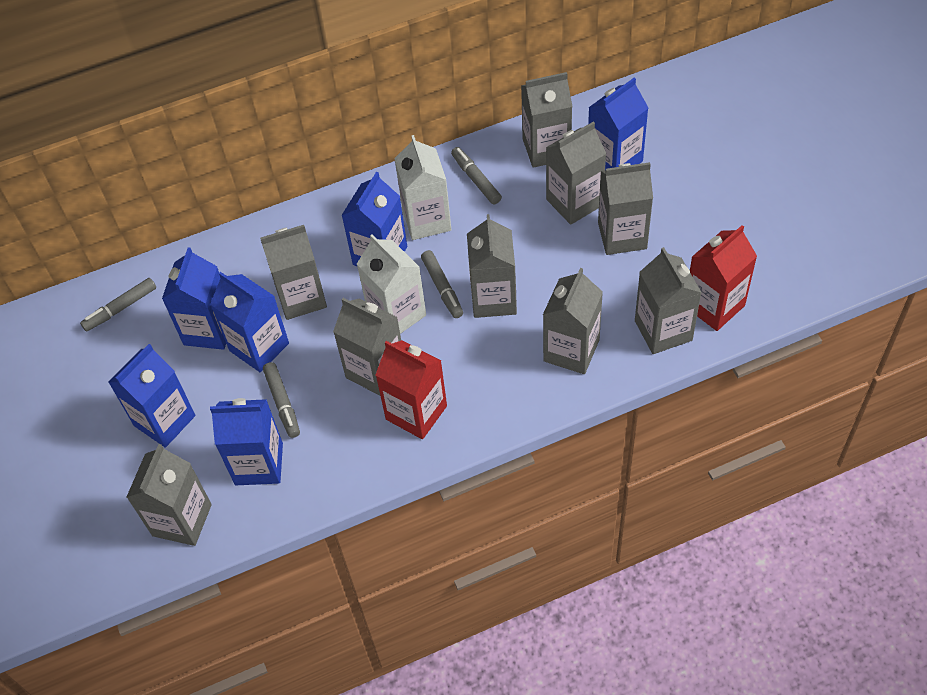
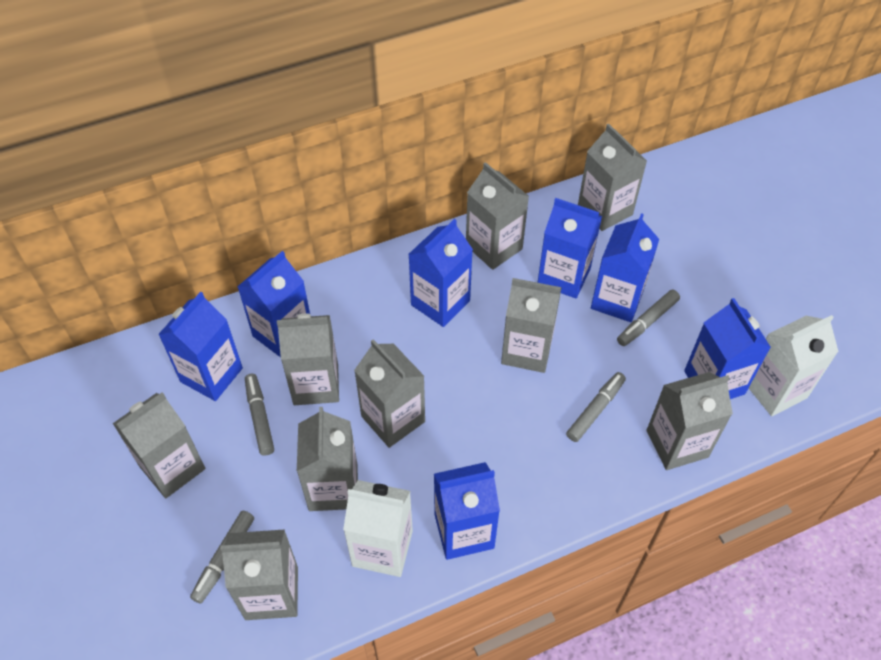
blue carton: [108,344,195,448] [162,247,226,350] [210,272,289,372] [210,398,283,485] [341,172,407,266] [588,78,648,170] = 6 -> [158,292,243,401] [237,251,311,357] [408,219,473,327] [434,462,500,560] [537,198,602,299] [591,213,659,322] [684,298,771,399] = 7
red carton: [376,340,447,439] [690,225,757,331] = 2 -> none = 0

